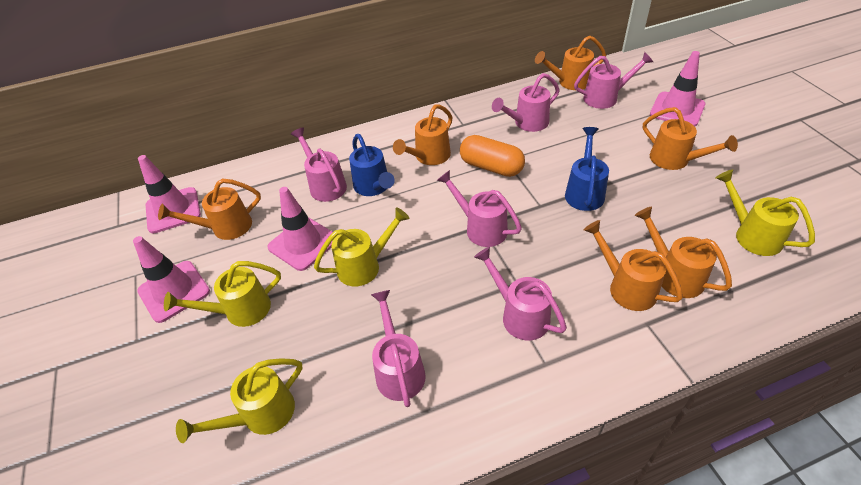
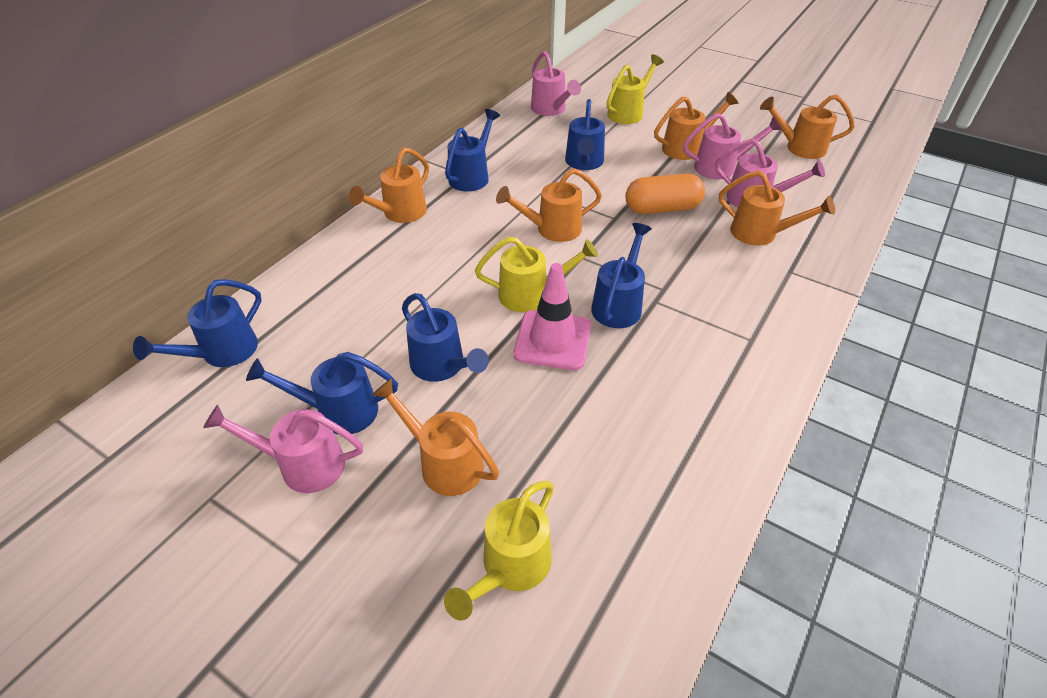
blue watering can: [349,134,395,196] [565,127,609,211] = 2 -> [133,279,262,367] [246,352,398,435] [402,293,489,382] [445,109,500,192] [565,99,605,170] [591,223,652,328] = 6
pink traffic cone: [133,236,210,323] [138,155,201,233] [267,187,333,271] [650,51,705,126] = 4 -> [513,263,591,370] = 1
pink watering can: [291,127,347,202] [371,290,426,407] [437,170,522,247] [474,247,567,341] [492,73,560,132] [574,52,653,109] = 6 -> [203,405,363,493] [531,51,581,116] [683,113,782,179] [715,138,825,207] = 4
yellow watering can: [164,261,281,327] [176,358,302,443] [314,207,410,286] [716,169,815,256] = 4 -> [444,481,554,621] [475,237,598,312] [606,55,664,124] = 3

